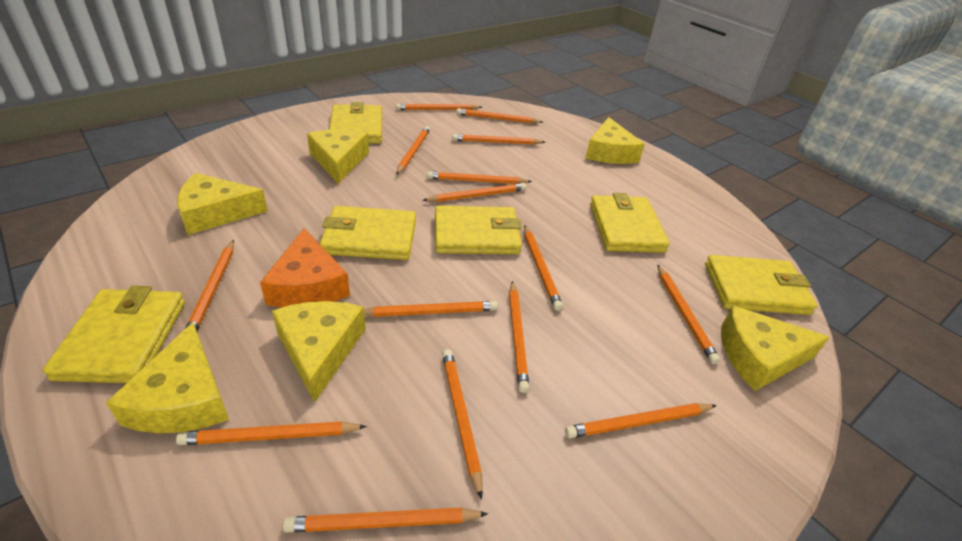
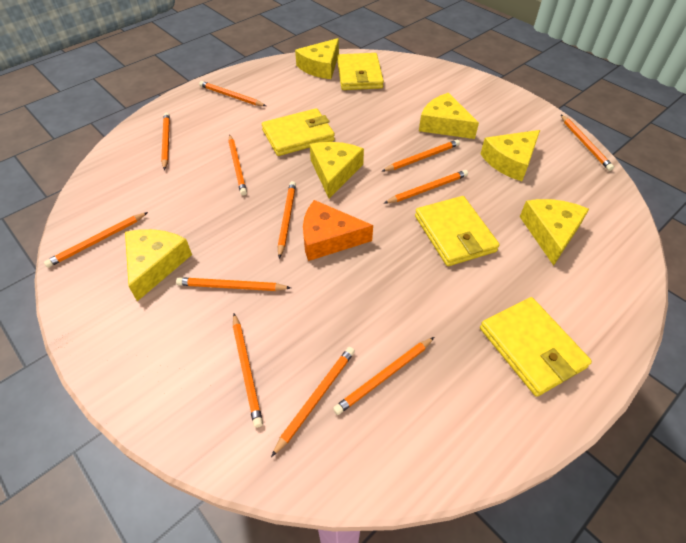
orange pencil: [176,421,367,445] [185,240,234,331] [283,507,488,533] [364,301,498,317] [396,104,482,110] [396,126,430,175] [422,183,526,202] [427,171,532,184] [442,349,483,500] [452,134,545,145] [456,108,543,124] [509,281,530,393] [524,225,563,311] [565,403,717,438] [658,265,720,364] = 15 -> [44,212,148,268] [161,113,170,170] [176,277,291,291] [199,81,266,106] [228,135,247,196] [233,313,263,428] [271,347,355,457] [278,181,296,258] [333,337,434,415] [382,140,460,171] [385,170,468,203] [561,115,614,171] = 12
yellow wallet: [43,285,185,383] [320,206,416,260] [329,102,382,144] [435,206,522,254] [590,193,670,253] [705,255,818,315] = 6 -> [262,108,335,156] [337,53,384,90] [415,196,500,266] [480,297,592,397] = 4

